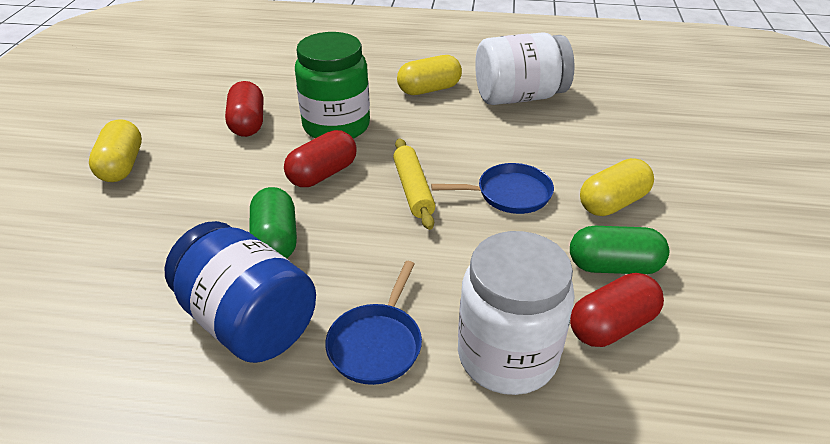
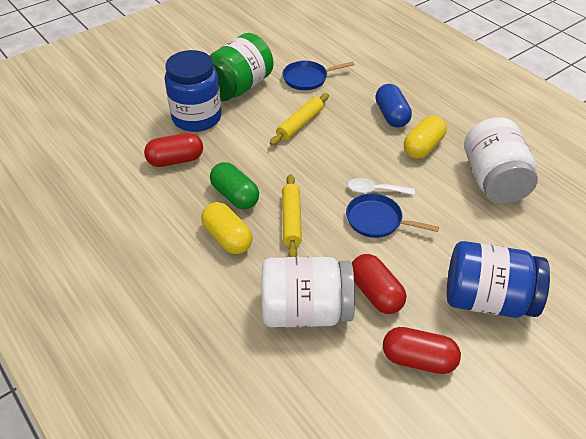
blue capsule: none = 0 -> [375,84,412,128] = 1
blue jar: [164,221,316,363] = 1 -> [165,50,222,132] [447,241,550,318] = 2
green capsule: [249,187,297,258] [570,226,669,274] = 2 -> [210,162,259,209] = 1
white spoon: none = 0 -> [348,178,415,195] = 1
yellow capsule: [89,119,142,182] [397,55,462,95] [580,158,654,216] = 3 -> [201,202,253,254] [404,115,447,159] = 2
yellow rolling pin: [393,138,435,230] = 1 -> [270,93,329,145] [282,174,302,257] = 2

